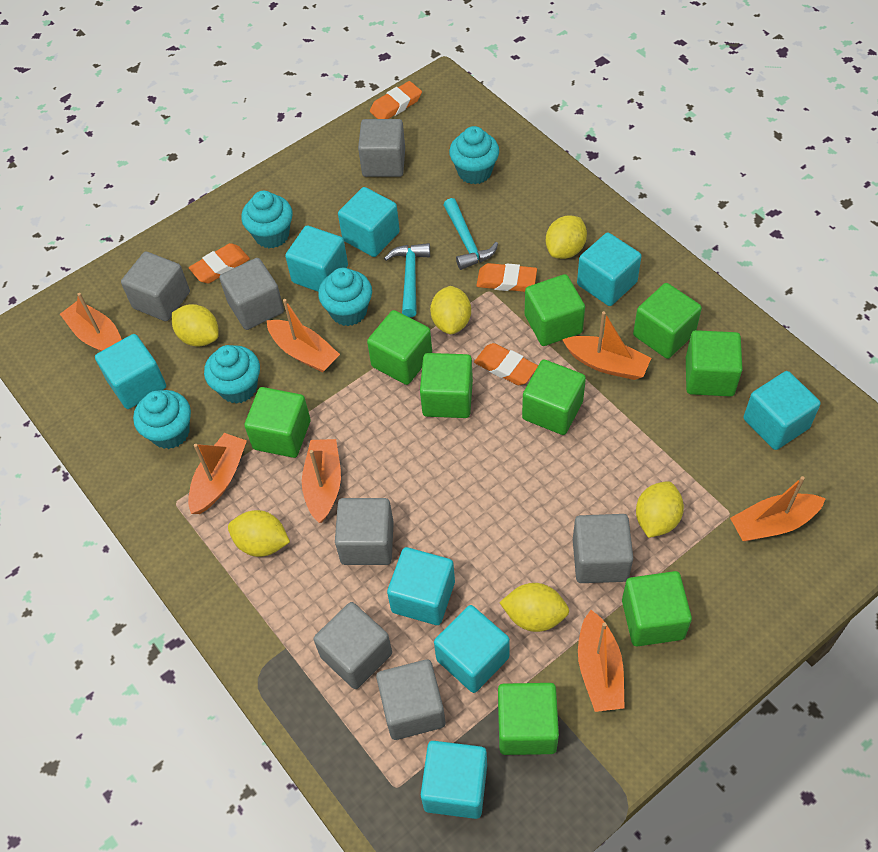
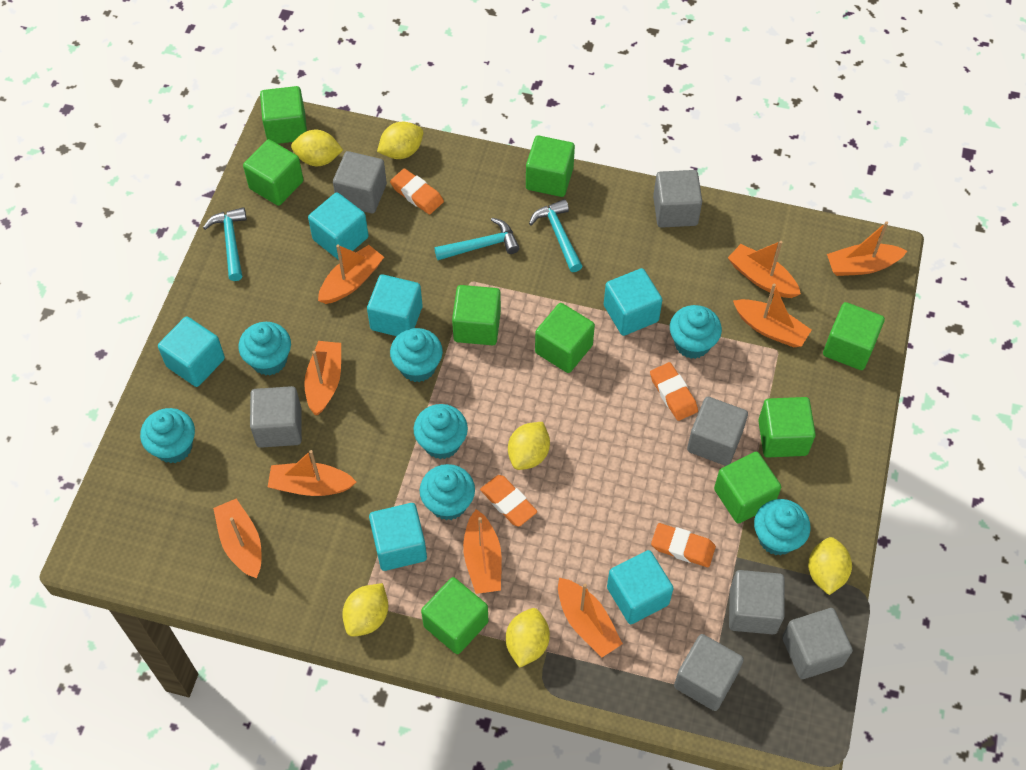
orange boat: [60,293,122,351] [188,433,247,514] [267,299,340,372] [302,439,341,523] [562,311,651,380] [578,610,625,712] [730,476,826,542] = 7 -> [213,498,261,578] [268,450,356,496] [304,341,341,415] [318,244,384,304] [463,509,502,594] [558,578,623,658] [728,241,801,298] [733,284,811,347] [827,222,907,276] = 9
turquoise cube: [95,334,166,409] [285,225,348,292] [338,187,400,257] [387,547,455,625] [421,741,487,819] [434,605,510,693] [577,233,642,306] [744,371,821,450] = 8 -> [158,316,225,387] [308,192,369,260] [367,274,423,336] [369,503,427,571] [604,268,662,336] [607,550,674,624] = 6
turquoise cupcake: [133,390,191,449] [204,345,260,404] [241,191,292,248] [318,268,372,326] [449,126,499,184] = 5 -> [140,408,195,463] [238,322,291,376] [390,328,443,382] [414,404,468,459] [420,464,475,520] [670,305,722,359] [754,499,811,556] = 7
turquoise hammer: [384,243,430,317] [444,198,498,270] = 2 -> [203,207,247,281] [434,218,519,260] [529,199,582,272] = 3

